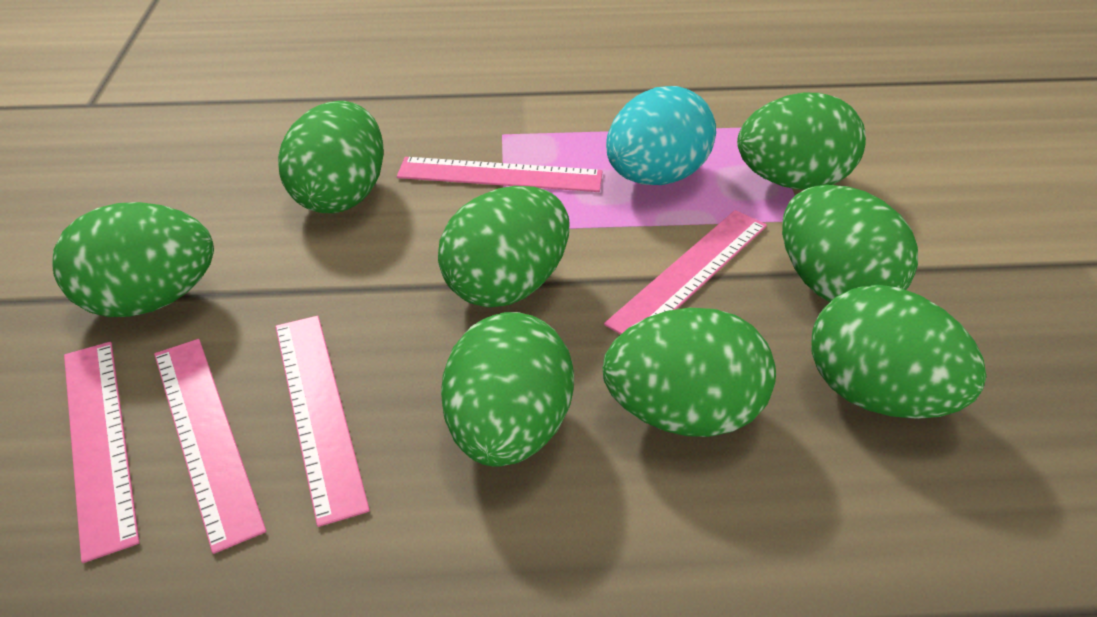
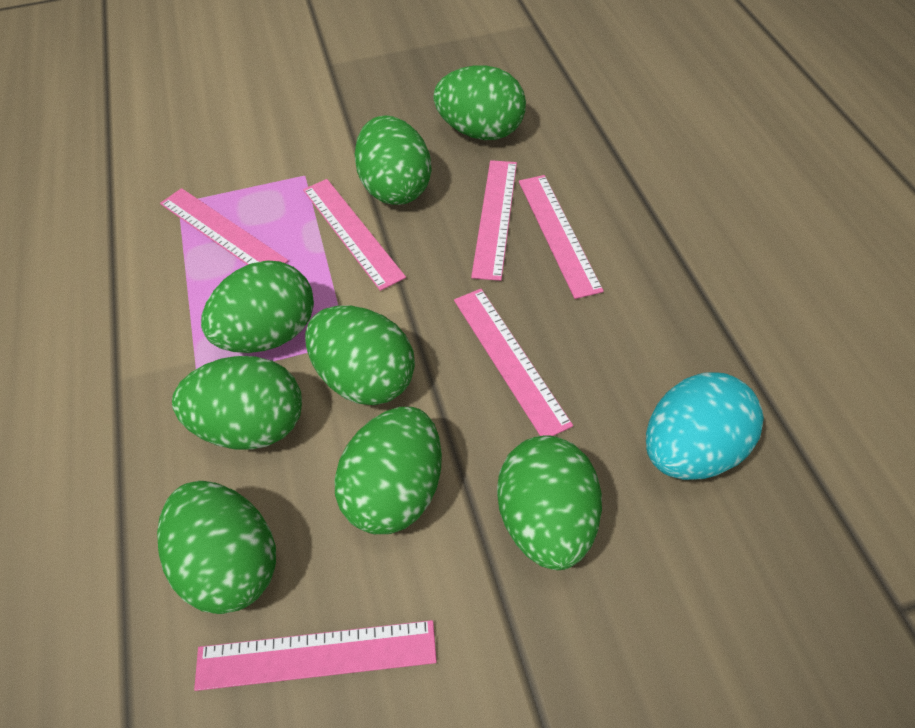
pink ruler: [64,342,140,563] [154,339,266,554] [275,316,370,527] [397,157,603,192] [604,210,767,334] = 5 -> [160,188,288,265] [194,620,437,691] [303,179,406,291] [454,289,573,436] [471,160,517,281] [519,175,604,299] = 6

